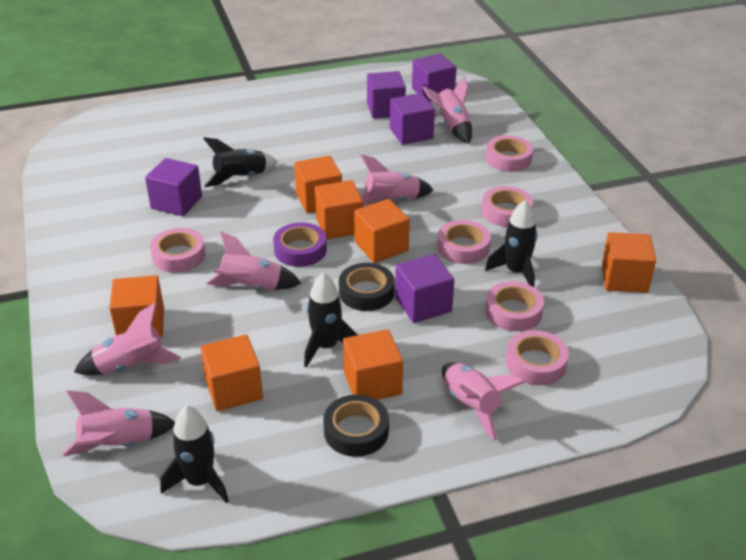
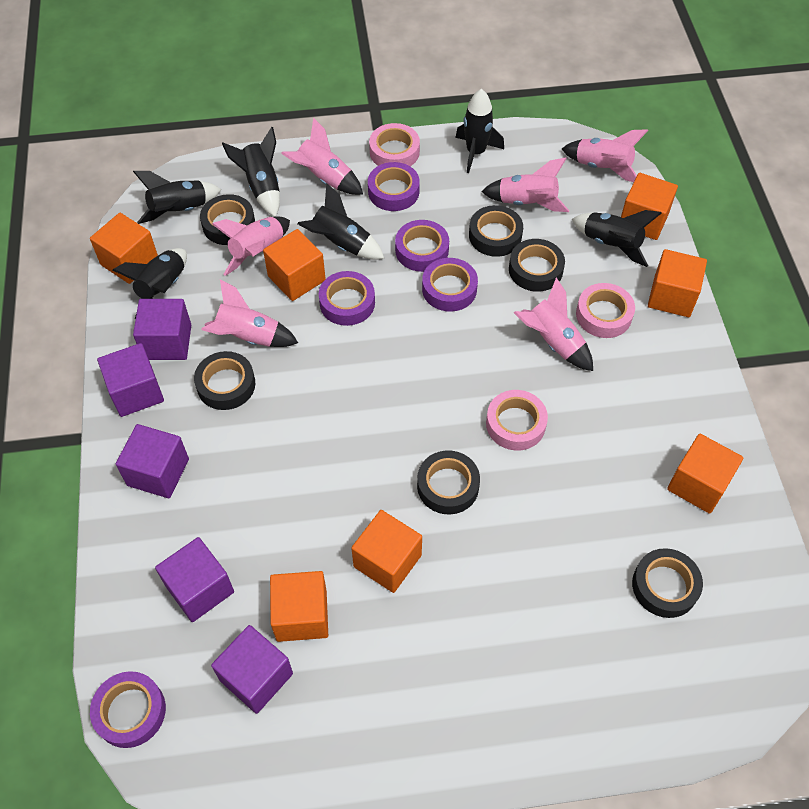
black rocket: [160,405,229,503] [203,137,278,187] [304,272,358,367] [485,200,538,287] = 4 -> [113,248,187,319] [133,171,222,224] [222,127,280,217] [298,183,384,260] [455,89,504,173] [572,210,662,267] = 6
black tape: [323,394,389,457] [339,263,395,311] = 2 -> [194,351,255,410] [200,194,255,245] [417,450,480,515] [469,205,523,257] [509,239,565,292] [632,548,703,618] = 6
pink tape: [150,228,206,273] [437,220,491,264] [482,186,533,227] [485,281,544,331] [486,135,533,172] [506,330,569,385] = 6 -> [369,123,420,166] [486,390,548,450] [576,283,635,338] = 3
purple tape: [273,222,327,267] = 1 -> [90,671,166,748] [319,271,375,326] [368,162,420,211] [395,220,449,272] [422,258,478,312] = 5

